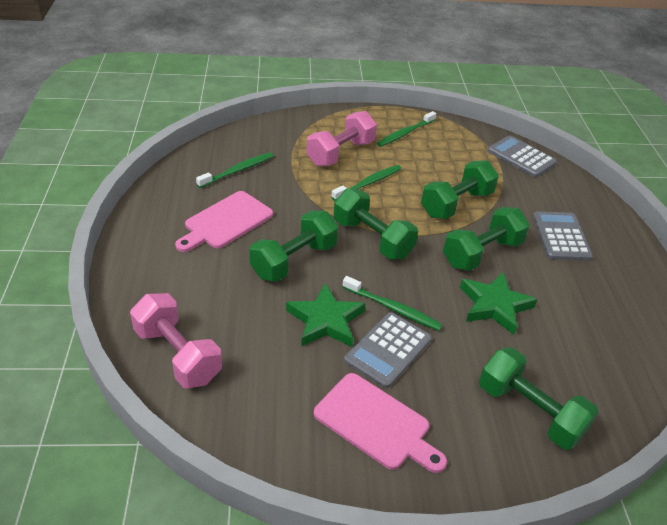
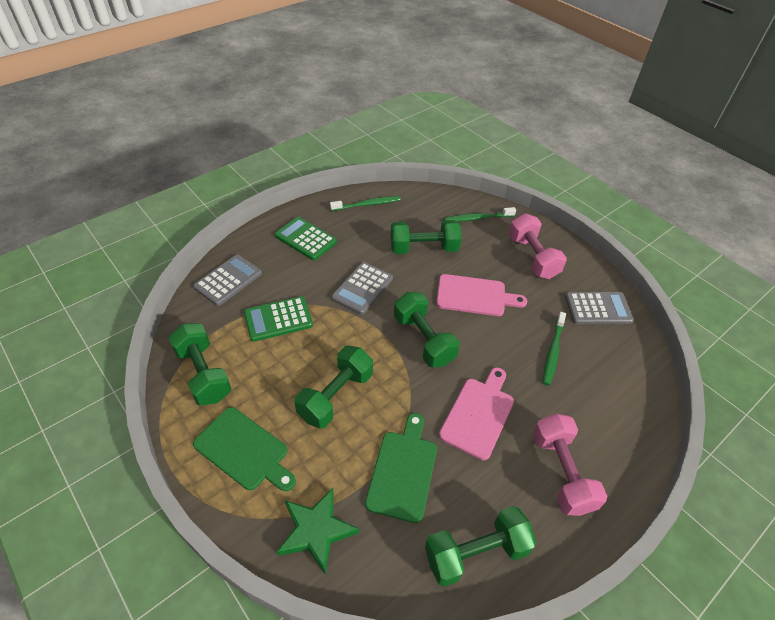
green calculator: none = 0 -> [244,296,313,342] [275,217,337,260] = 2
green cutting board: none = 0 -> [193,407,296,491] [365,413,437,523] = 2
green star: [286,283,365,347] [460,272,538,335] = 2 -> [277,488,359,575] = 1
green toothbrush: [196,152,273,188] [331,165,401,201] [343,276,443,331] [377,111,436,147] = 4 -> [330,196,401,211] [444,207,516,222] [543,312,566,385] = 3

